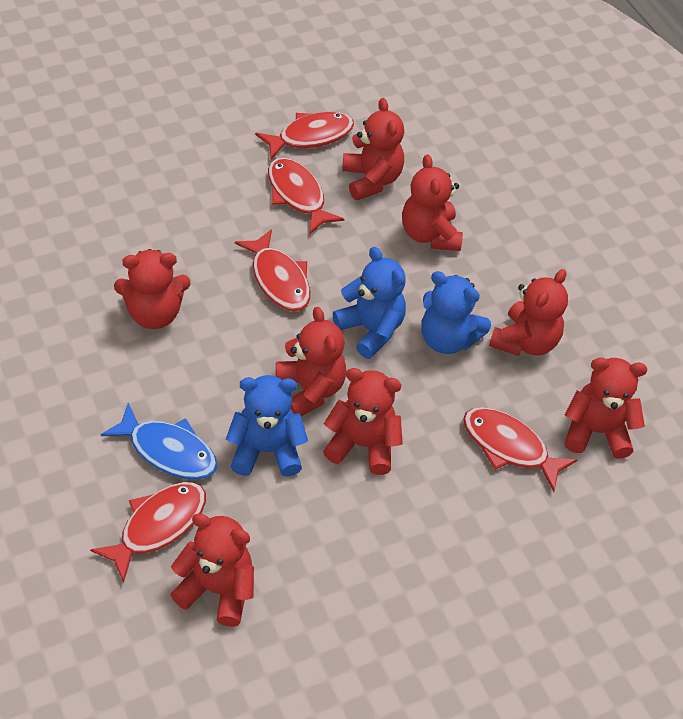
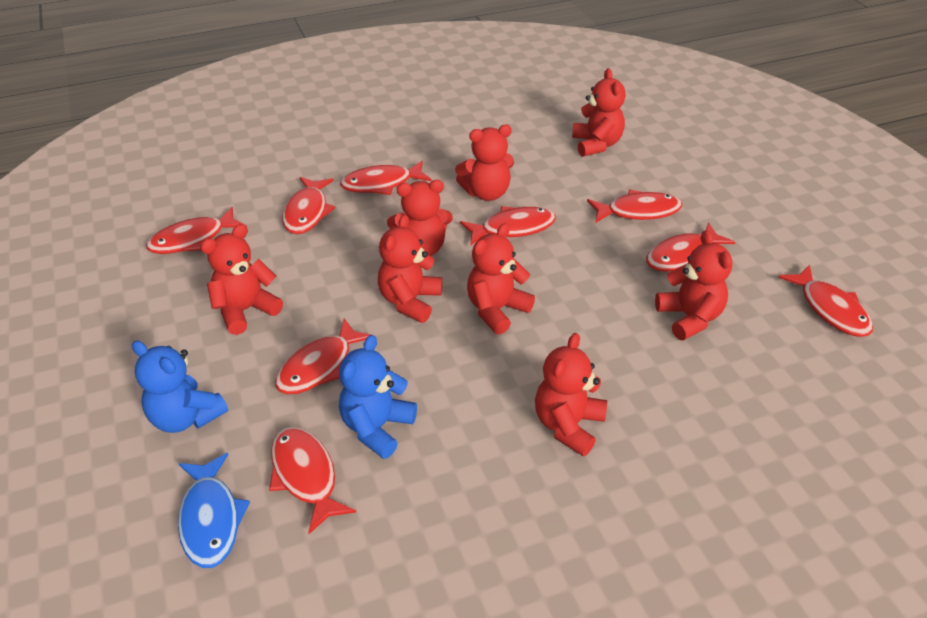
blue teddy bear: [226,375,308,477] [333,247,406,359] [421,271,491,354] = 3 -> [132,341,228,433] [339,335,417,459] = 2
red fish: [90,482,206,583] [235,229,310,311] [255,112,354,159] [268,158,344,235] [463,407,577,492] = 5 -> [146,207,247,254] [269,427,356,534] [275,318,371,394] [282,177,335,234] [340,161,432,195] [460,206,556,245] [587,189,682,223] [646,223,736,272] [778,265,873,337] = 9

